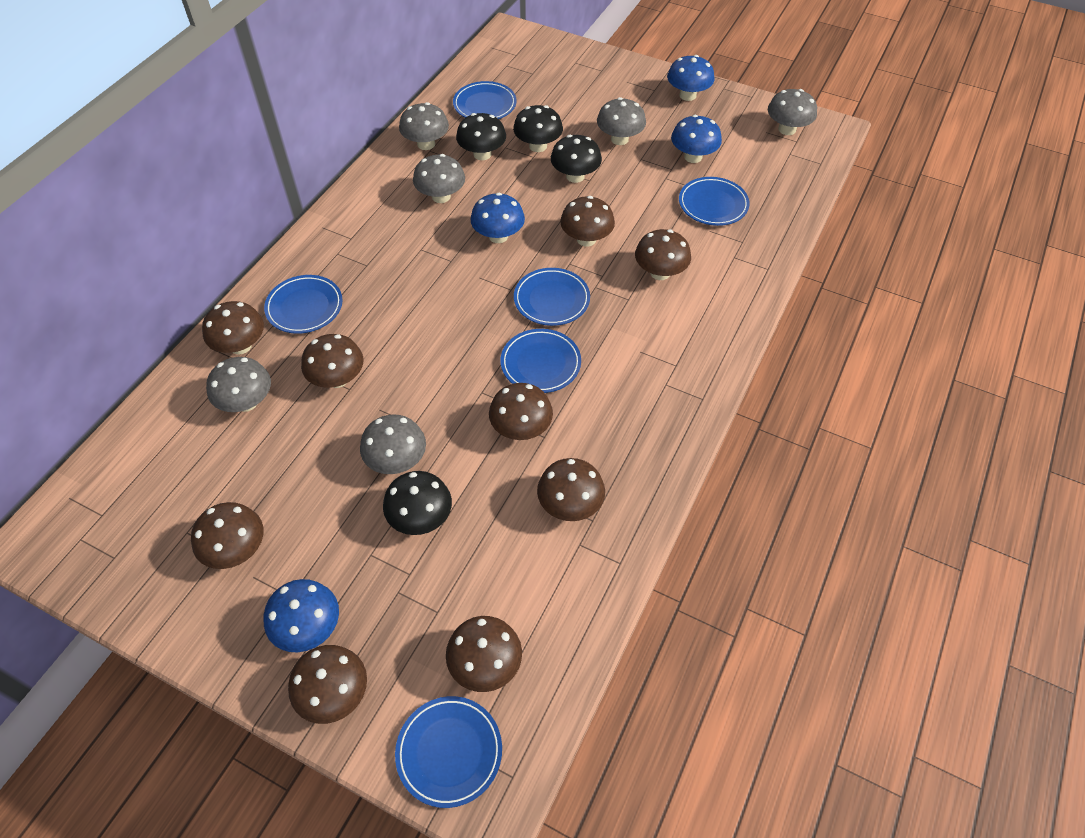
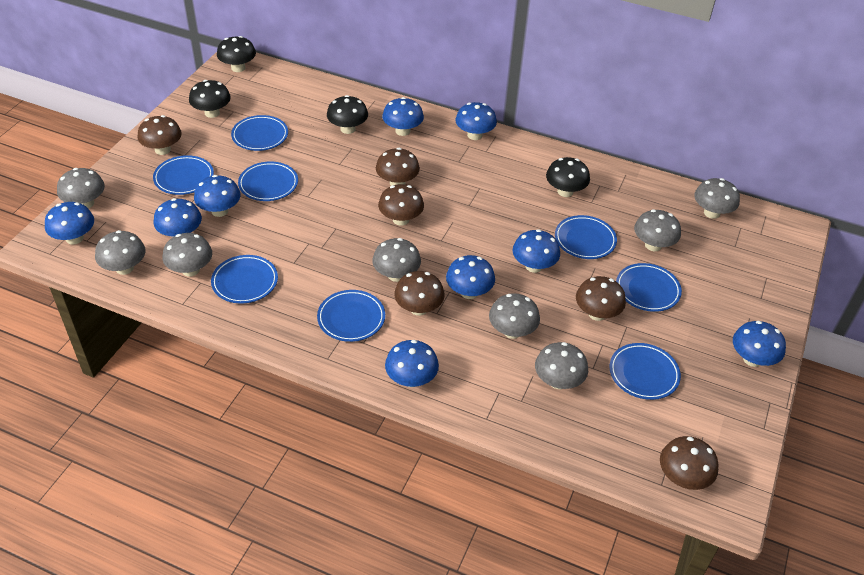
blue mushroom: [264,579,339,652] [470,193,525,243] [667,55,714,101] [671,115,722,163] = 4 -> [45,202,94,245] [154,198,202,237] [194,175,241,217] [382,97,424,136] [385,340,439,387] [446,255,495,299] [455,102,497,140] [513,229,560,273] [733,321,786,367] = 9
blue plate: [264,275,342,334] [395,696,502,808] [453,81,516,119] [501,329,581,393] [514,268,590,326] [679,177,750,226] = 6 -> [153,155,214,195] [211,255,278,303] [231,115,288,151] [238,161,298,201] [317,290,385,342] [555,215,617,259] [609,343,681,400] [616,263,682,312] = 8
brown mushroom: [191,502,264,569] [202,301,264,354] [288,645,367,724] [301,334,363,388] [446,616,522,692] [489,383,553,440] [537,458,605,521] [560,196,615,246] [635,229,691,280] = 9 -> [137,115,182,155] [376,148,420,186] [378,184,424,226] [394,271,445,316] [576,276,626,321] [660,436,718,490] = 6
grey mushroom: [206,357,271,412] [360,414,426,474] [399,102,449,150] [413,154,465,203] [597,97,646,145] [768,89,817,135] = 6 -> [57,168,105,209] [95,230,146,275] [163,233,212,277] [372,238,421,282] [489,293,540,339] [535,342,588,389] [634,209,681,251] [694,178,740,219] = 8

